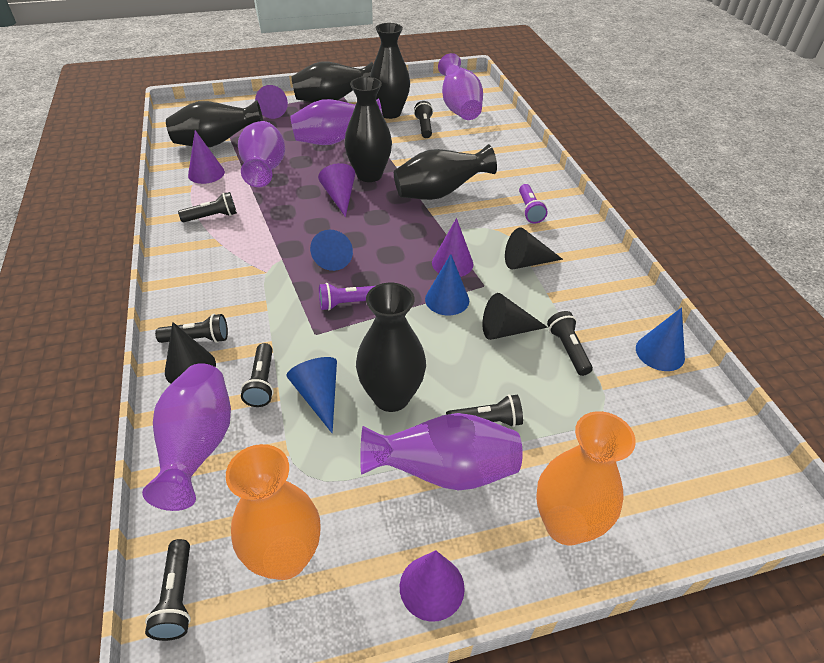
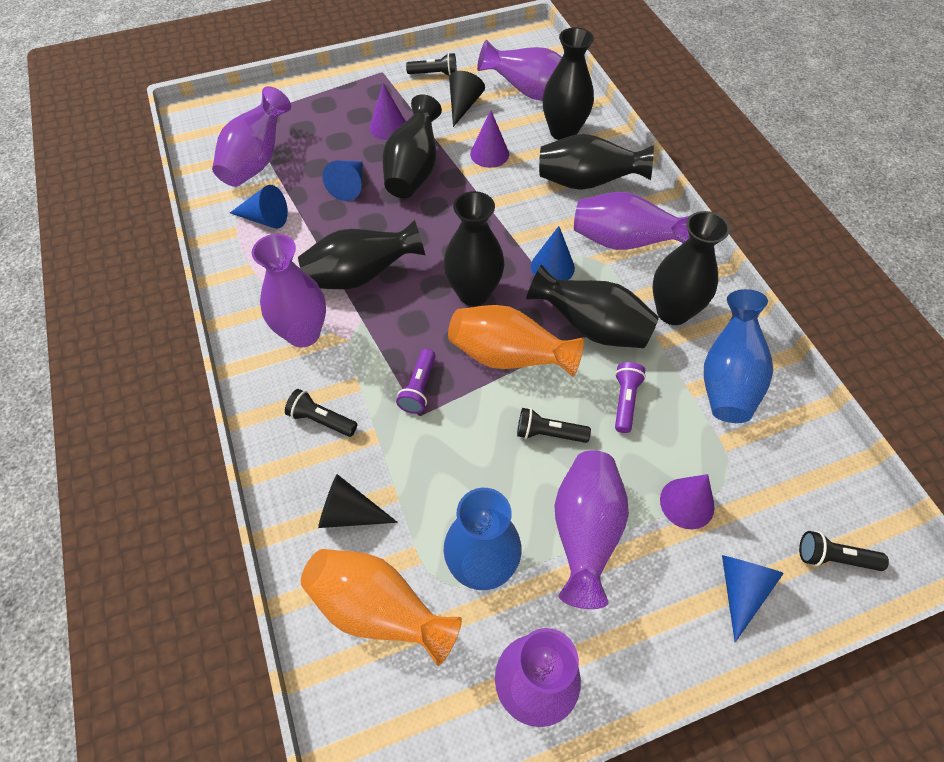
black cone: [165,322,216,384] [482,293,548,340] [505,227,563,269] = 3 -> [318,474,398,528] [449,71,485,127] = 2
black flashlight: [145,539,191,641] [155,314,228,343] [178,192,237,222] [241,343,274,407] [414,101,433,138] [446,394,523,427] [547,311,593,376] = 7 -> [285,389,357,437] [406,53,457,76] [517,408,591,443] [799,531,889,571] = 4
black vase: [166,100,263,147] [292,61,373,103] [344,77,392,182] [356,283,426,412] [370,23,410,119] [394,144,497,200] = 6 -> [298,220,425,289] [382,94,442,198] [443,191,505,306] [526,264,659,348] [539,134,654,190] [542,27,594,140] [652,211,730,325] = 7
blue vase: none = 0 -> [444,488,522,590] [704,289,773,423] = 2
purple cone: [188,130,225,184] [255,85,288,119] [318,163,355,217] [400,550,465,622] [432,218,473,277] = 5 -> [370,83,406,140] [470,110,509,168] [660,474,715,529] = 3
purple vase: [142,363,231,511] [238,121,285,187] [290,98,383,145] [360,413,523,490] [438,53,483,120] = 5 -> [212,86,291,187] [252,234,326,348] [477,40,562,101] [495,628,581,727] [554,450,629,609] [574,192,691,250] = 6

